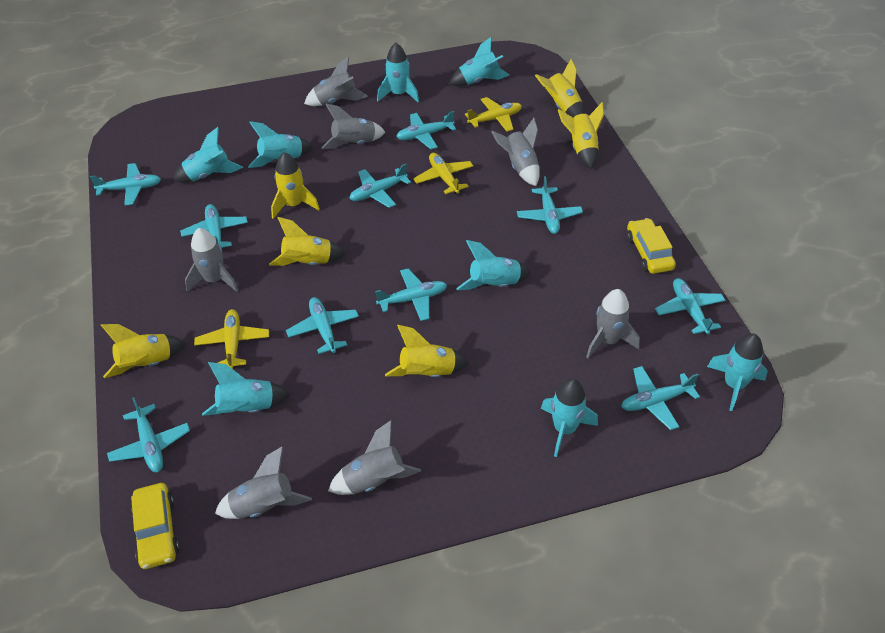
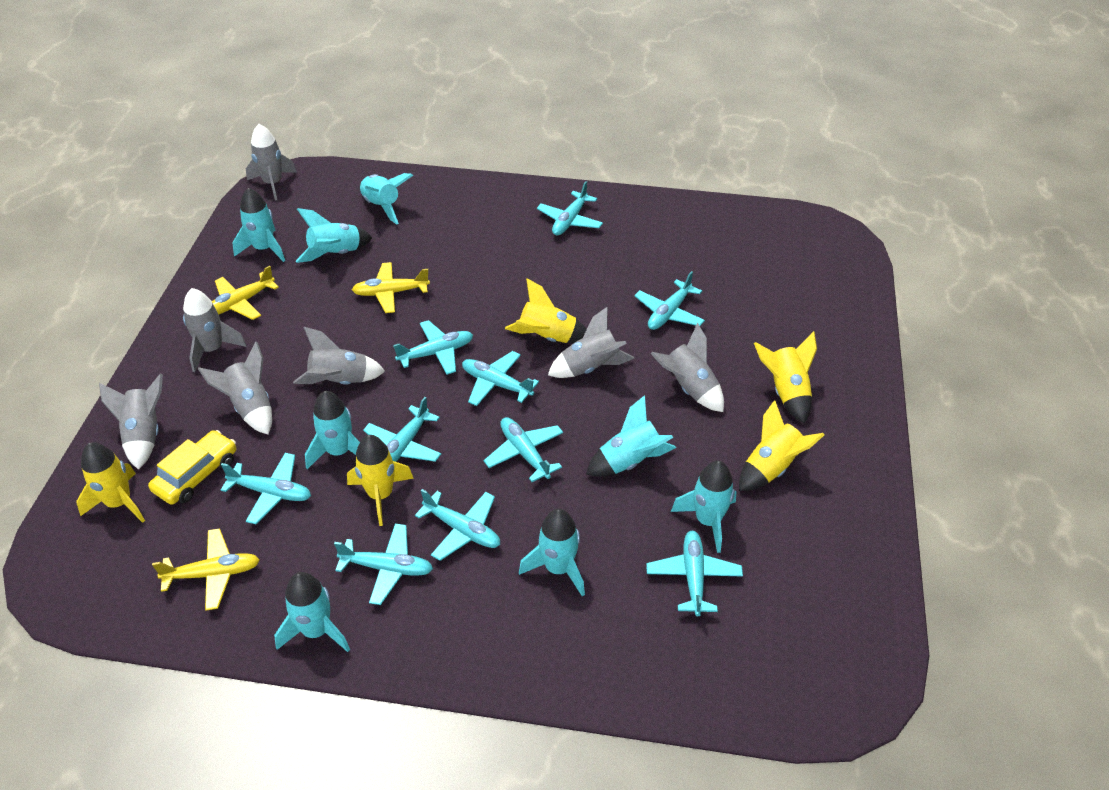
yellow car: [131,483,180,569] [627,218,676,274] = 2 -> [148,430,236,505] = 1
yellow rocket: [101,324,186,378] [269,217,346,266] [271,152,320,219] [385,325,469,377] [535,59,584,117] [558,102,604,169] = 6 -> [76,442,145,523] [347,435,414,526] [505,278,587,343] [739,400,824,491] [754,331,817,423] = 5

